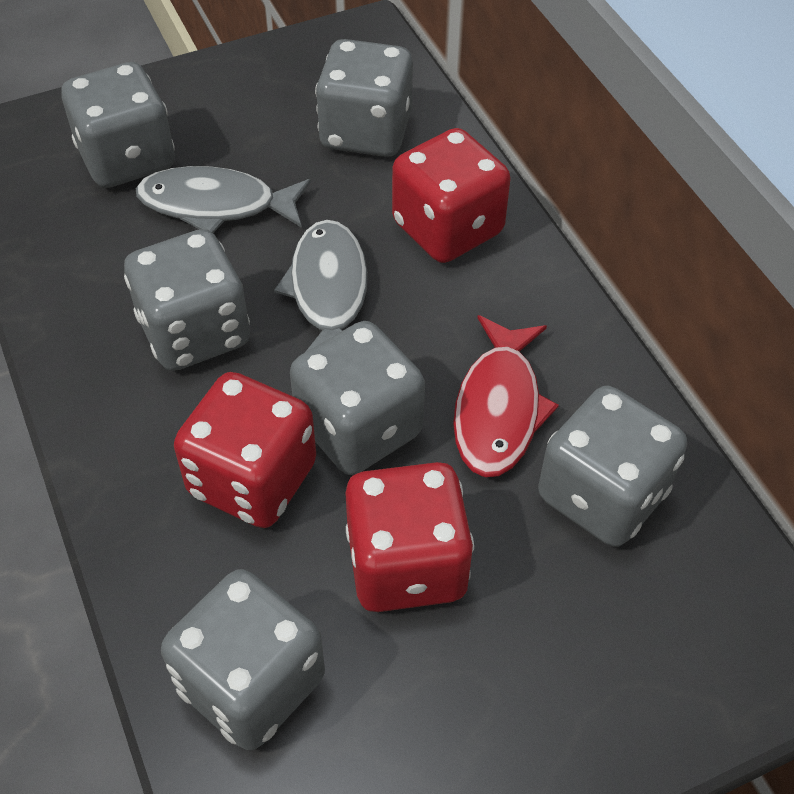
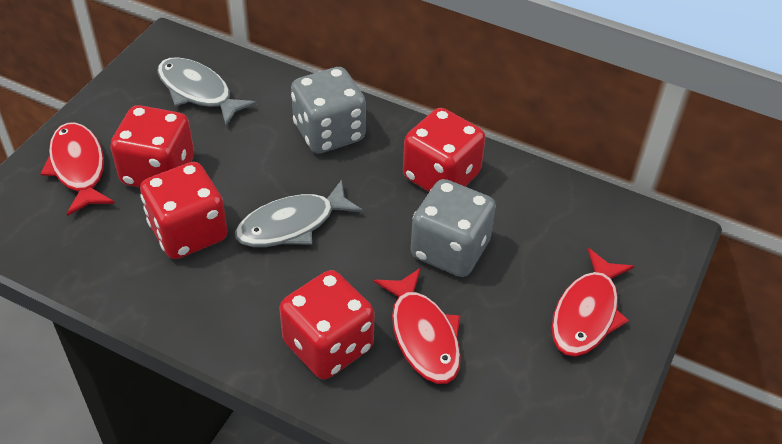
grey dice: [62,62,175,188] [124,229,250,371] [161,569,325,751] [290,321,425,475] [315,39,413,157] [538,386,687,547] = 6 -> [291,67,366,154] [411,179,496,277] = 2
red dice: [174,372,316,528] [345,462,474,612] [392,128,510,263] = 3 -> [110,105,194,187] [140,162,228,259] [280,270,375,379] [403,108,486,192] = 4
red fish: [453,315,559,477] = 1 -> [41,122,115,216] [374,268,461,384] [551,248,635,356] = 3

